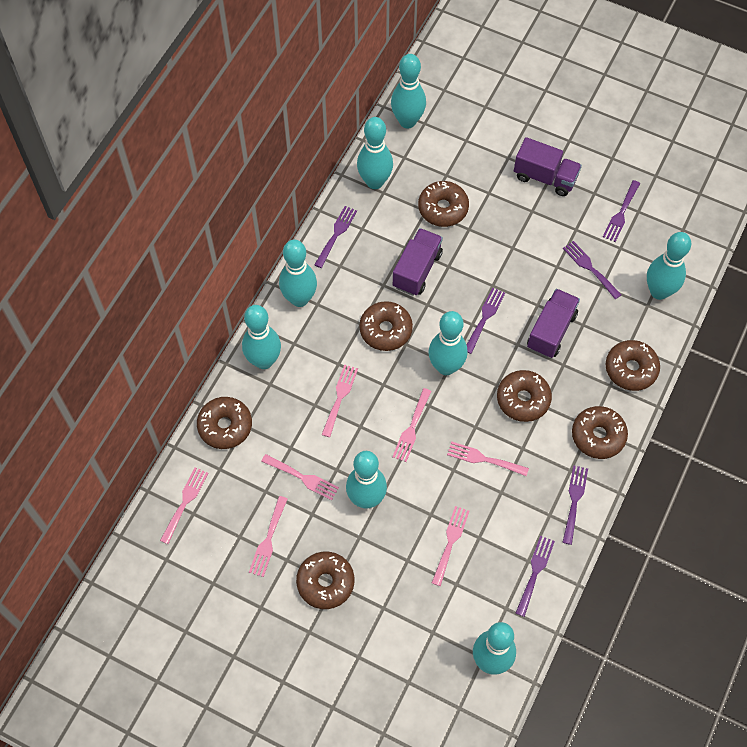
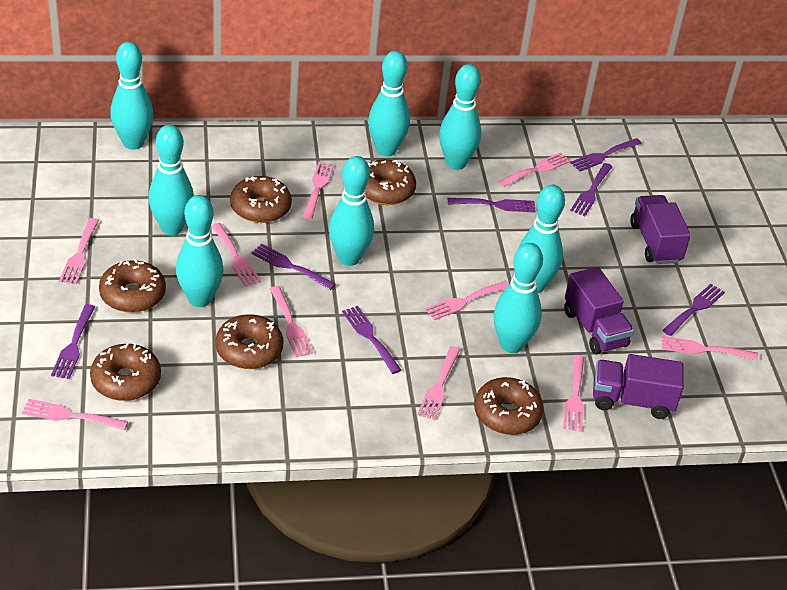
brown donut: [197,397,252,449] [296,552,354,609] [359,301,413,351] [418,181,469,227] [497,370,552,422] [572,406,628,459] [606,340,660,391] = 7 -> [90,343,161,401] [99,259,166,313] [215,314,283,369] [230,176,292,223] [365,159,416,205] [474,377,544,435] = 6
pink fork: [160,468,208,544] [249,496,288,577] [261,454,339,500] [322,364,358,437] [393,388,432,462] [432,506,469,586] [447,441,529,476] = 7 -> [22,399,128,431] [59,218,99,285] [211,223,261,287] [270,286,313,357] [303,162,334,220] [417,346,461,420] [425,281,509,320] [498,152,571,187] [563,355,584,432] [662,336,758,360] = 10
purple fork: [314,206,357,268] [467,287,505,354] [516,536,555,617] [562,465,588,545] [563,241,621,299] [603,180,640,242] = 6 -> [51,304,95,379] [251,244,336,290] [342,306,401,374] [448,198,536,213] [570,138,642,172] [570,163,613,216] [662,284,725,336] = 7

